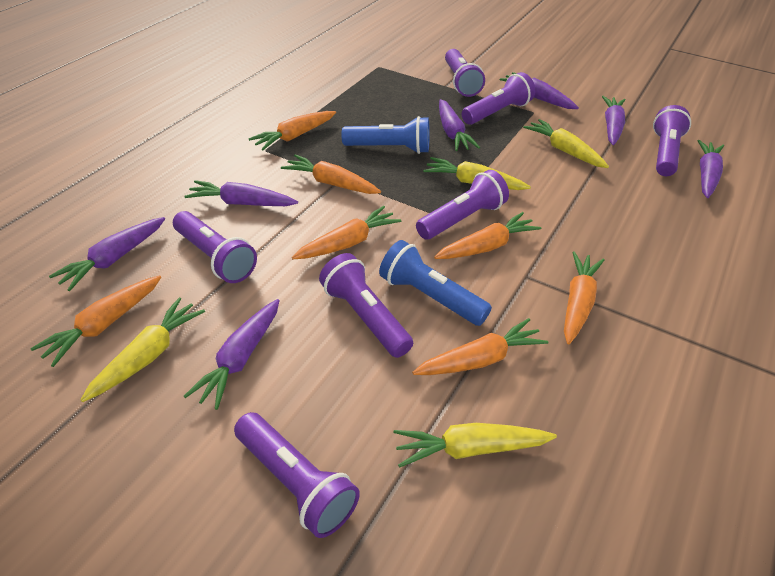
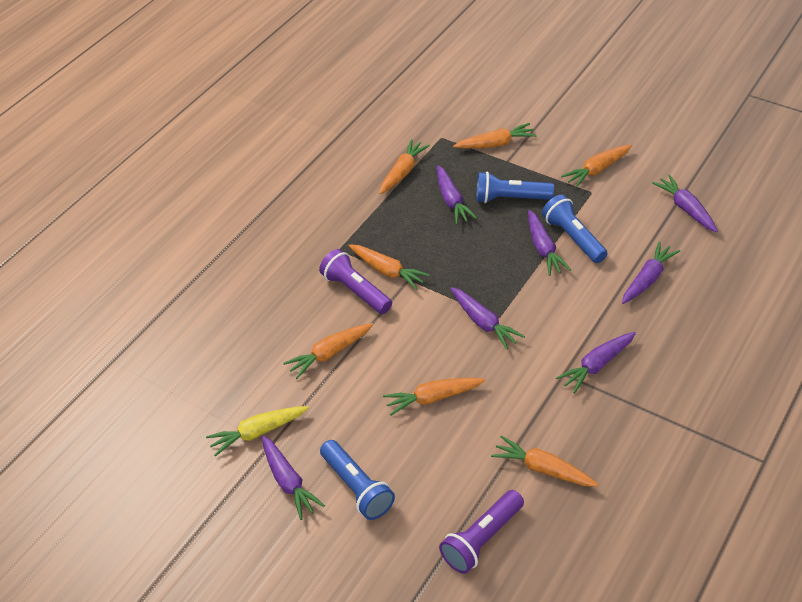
blue flashlight: [341,116,429,154] [379,240,492,326] = 2 -> [320,440,395,520] [476,171,554,203] [542,194,608,263] = 3
purple flashlight: [173,211,257,283] [234,412,360,538] [319,253,413,358] [416,170,509,240] [445,49,485,97] [462,72,535,125] [653,105,691,176] = 7 -> [319,249,392,314] [439,490,524,574] = 2
yellow carrot: [81,298,205,402] [394,423,557,468] [423,157,531,190] [523,119,609,168] = 4 -> [206,406,309,456] = 1

